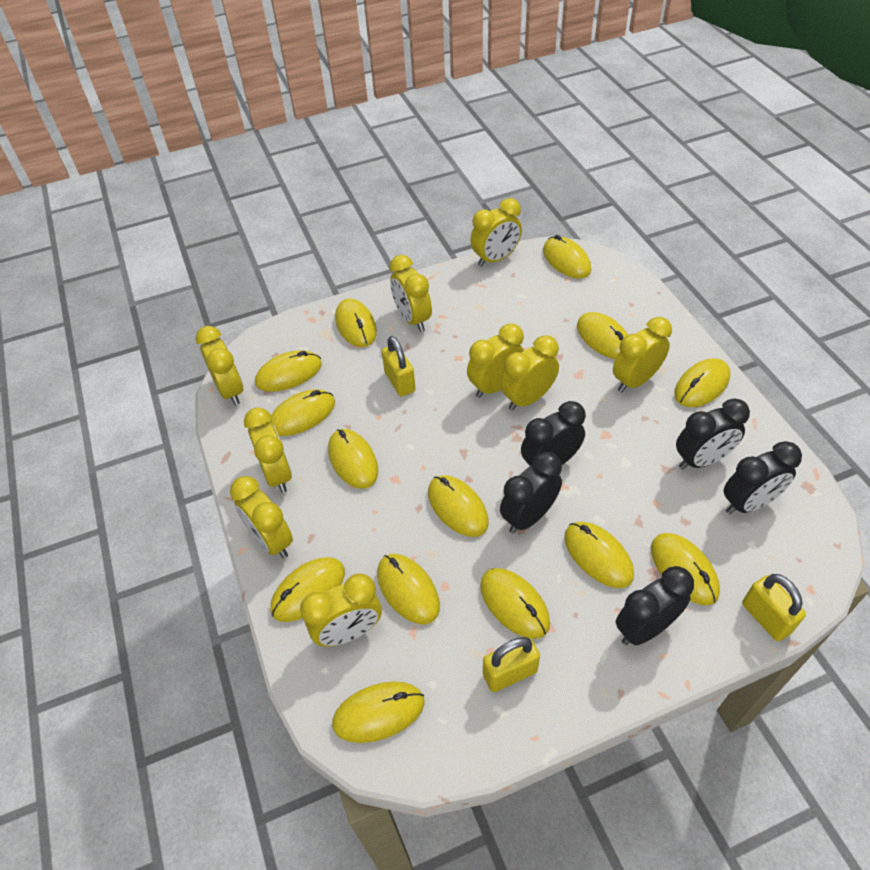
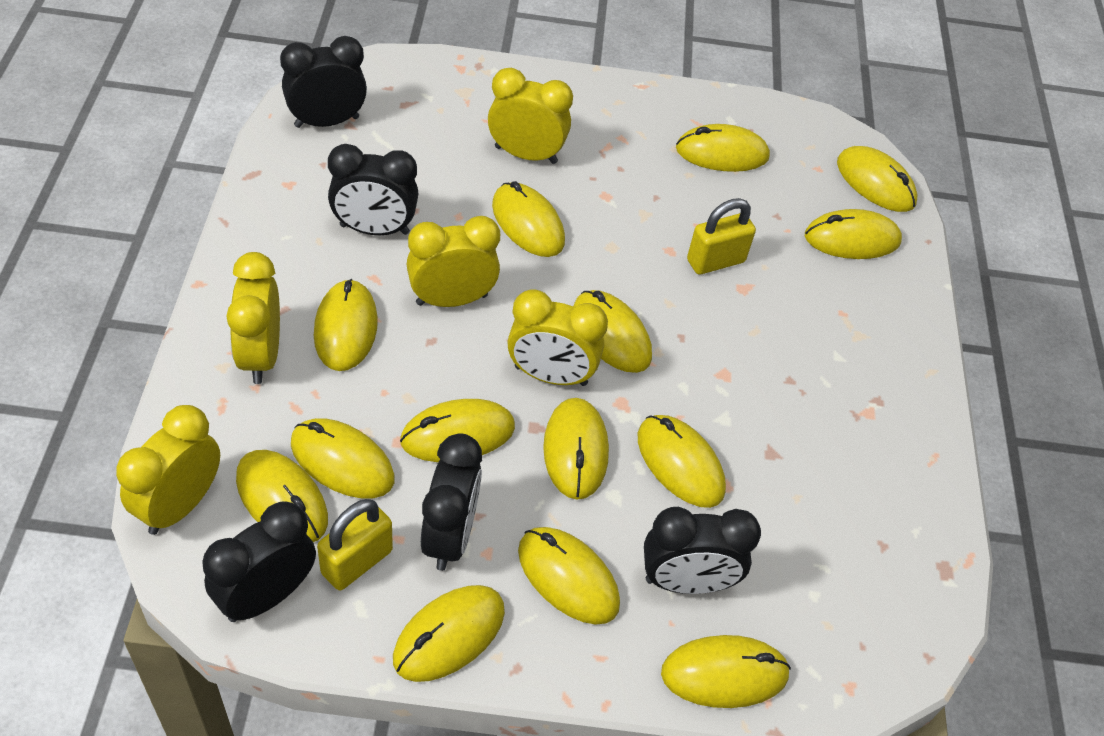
yellow clock: [196,326,243,406] [230,476,293,559] [244,407,292,493] [300,574,382,647] [390,255,432,332] [467,324,524,398] [470,198,522,267] [501,335,559,411] [613,317,672,392] = 9 -> [116,405,220,535] [227,252,280,384] [406,216,500,307] [488,68,573,164] [507,289,608,386] = 5
yellow padlock: [382,336,416,397] [483,637,540,692] [742,574,806,641] = 3 -> [317,499,393,590] [687,198,756,275] = 2

